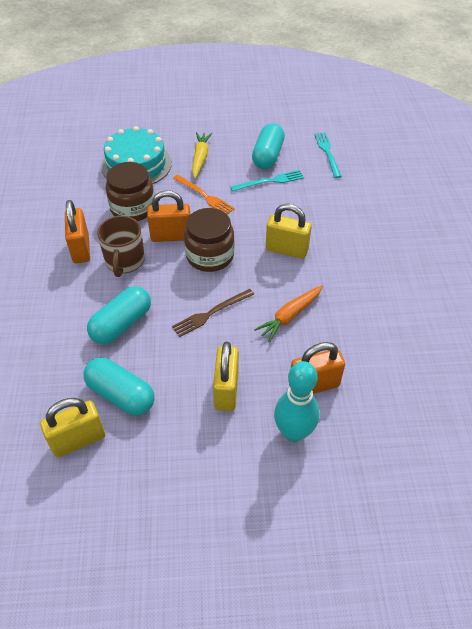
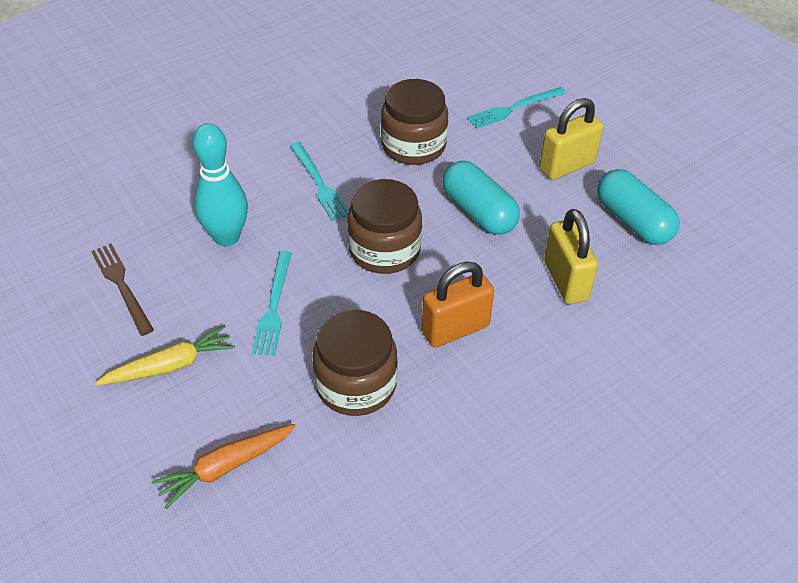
brown jar: [106,162,155,221] [184,208,234,272] = 2 -> [312,310,398,416] [347,179,422,274] [381,79,448,165] = 3
brown mug: [97,216,145,277] = 1 -> none = 0
orange fork: [173,175,235,214] = 1 -> none = 0
orange padlock: [65,200,90,263] [147,190,190,242] [289,342,345,394] = 3 -> [422,261,494,348] = 1
turquoise cake: [101,126,172,184] = 1 -> none = 0
turquoise capsule: [83,358,155,415] [87,286,151,344] [252,123,285,169] = 3 -> [442,161,520,235] [597,169,680,245] = 2
turquoise fork: [230,170,304,192] [314,132,342,178] = 2 -> [252,251,292,356] [290,142,349,221] [467,87,566,129] = 3
yellow padlock: [40,398,105,458] [213,342,239,411] [266,204,312,259] = 3 -> [539,98,603,180] [544,209,598,304] = 2

